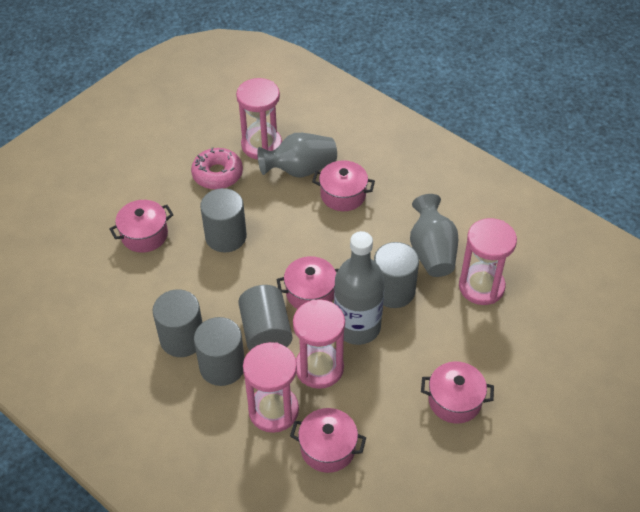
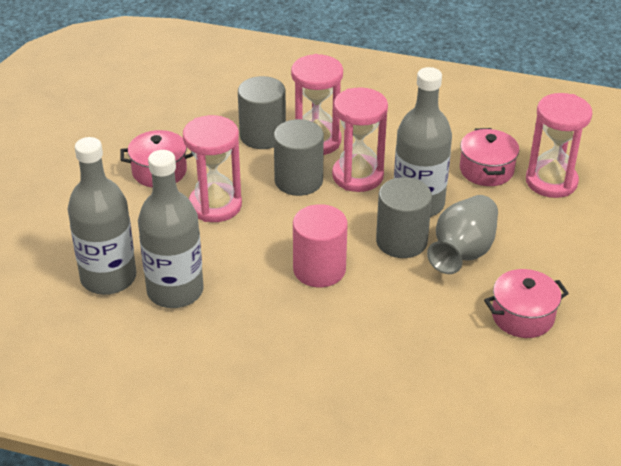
grey bottle: [334,231,385,345] = 1 -> [68,137,136,295] [138,150,204,308] [394,67,452,217] = 3
grey cylinder: [153,289,202,357] [194,317,245,386] [200,188,247,252] [238,285,292,350] [374,242,419,308] = 5 -> [238,76,286,149] [274,119,324,196] [376,177,432,258] = 3
grey vase: [257,133,337,178] [410,194,458,277] = 2 -> [427,195,498,274] = 1
pink cylinder: none = 0 -> [293,204,347,287] = 1
pink donut: [191,147,243,190] = 1 -> none = 0
pink pot: [109,200,174,253] [276,256,339,309] [290,408,366,473] [312,160,375,211] [421,361,494,424] = 5 -> [120,130,193,188] [460,128,519,186] [484,269,569,338] = 3

